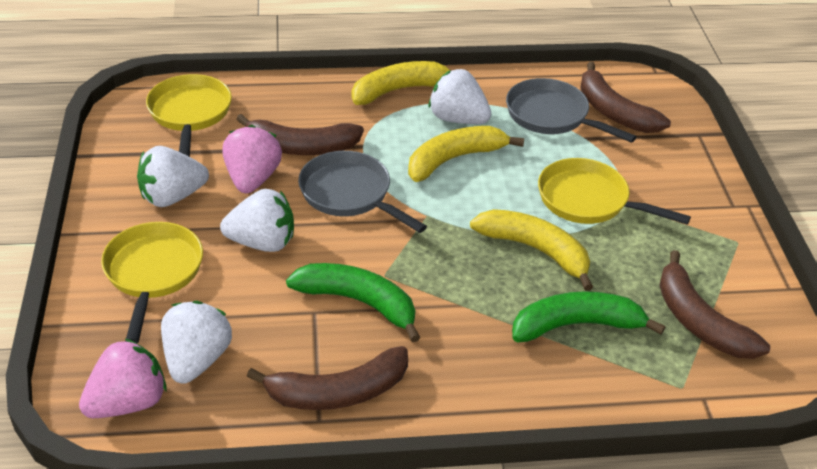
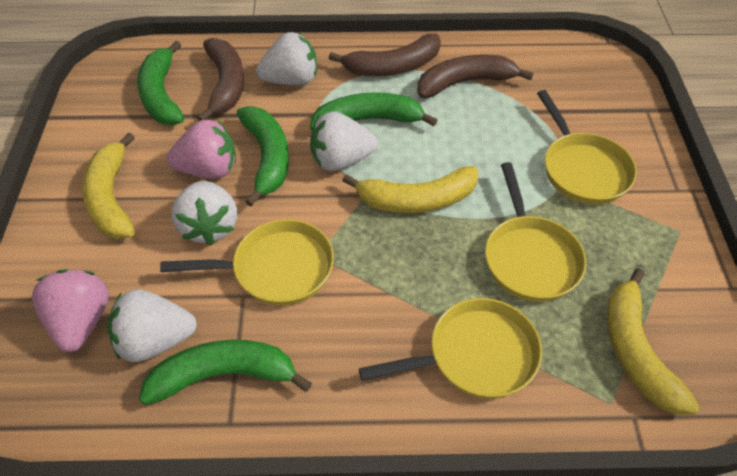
brown banana: [236,114,364,155] [247,346,408,410] [580,62,671,133] [659,250,770,359] = 4 -> [197,38,244,121] [329,34,441,76] [417,55,533,98] = 3
green banana: [286,263,421,342] [512,291,665,342] = 2 -> [137,41,184,125] [139,340,312,405] [237,106,289,207] [310,92,437,131] = 4
grey pan: [298,151,427,233] [506,78,637,143] = 2 -> none = 0
yellow pan: [101,222,203,343] [146,74,232,157] [538,158,691,225] = 3 -> [160,219,334,305] [359,298,542,399] [485,162,587,302] [537,90,637,204] = 4

